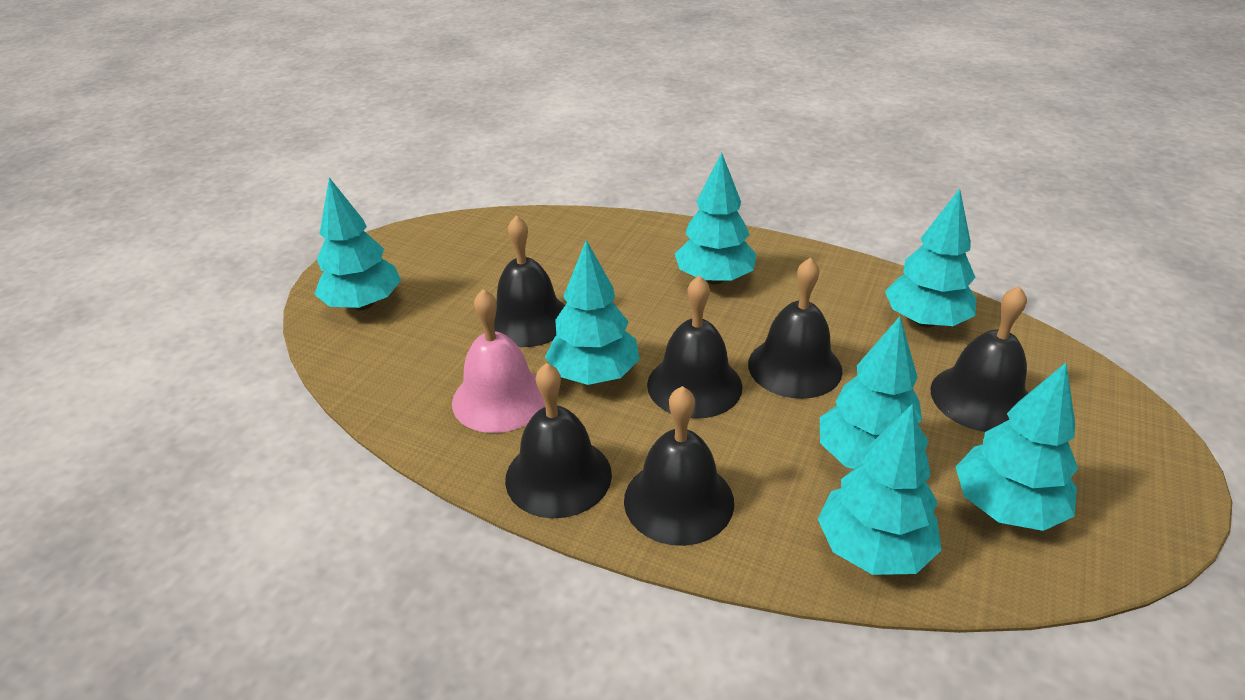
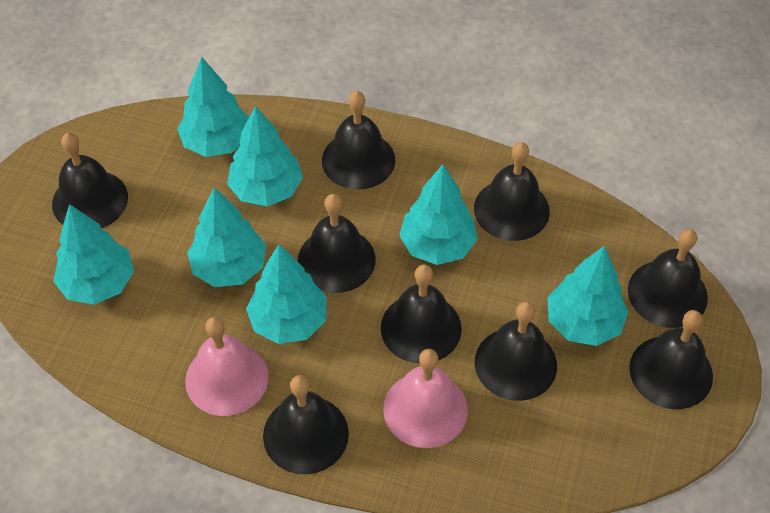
black bell: [494,215,565,347] [505,363,612,519] [624,386,734,546] [647,275,743,419] [748,258,843,399] [930,286,1028,432] = 6 -> [52,133,128,228] [263,375,349,474] [298,194,376,293] [322,91,395,190] [381,264,462,364] [474,142,550,241] [475,301,557,401] [628,229,708,328] [629,310,713,409] = 9
pink bell: [452,289,545,433] = 1 -> [185,317,269,416] [383,349,468,448] = 2

